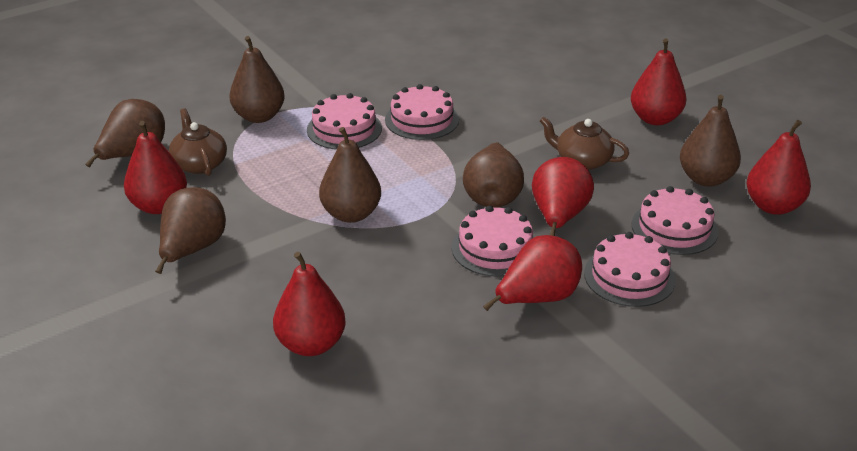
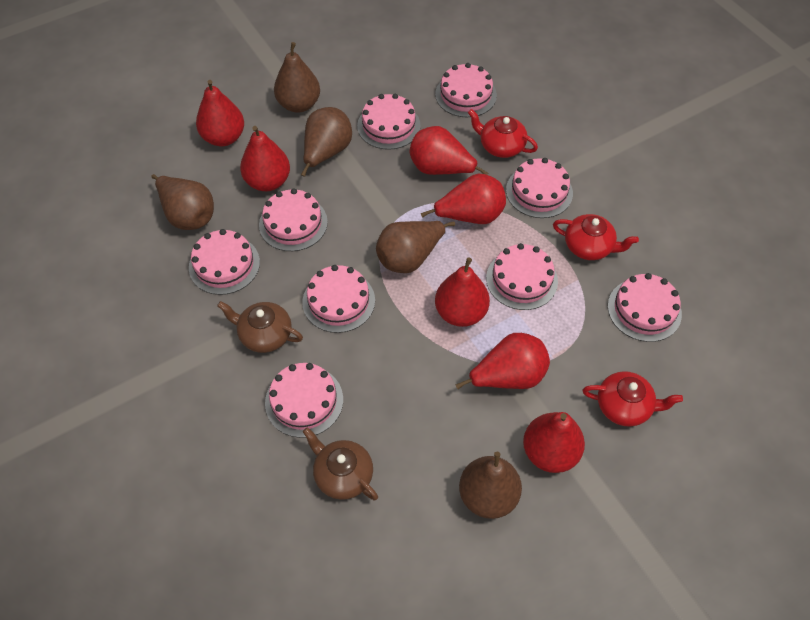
brown pear: [85,99,165,168] [155,187,226,274] [229,36,285,123] [319,127,381,223] [463,142,524,208] [680,95,741,187] = 6 -> [151,174,214,230] [274,42,320,113] [301,107,352,177] [376,221,455,273] [459,452,522,519] = 5
pink cake: [307,93,382,150] [385,84,459,140] [452,205,534,277] [584,232,676,307] [632,186,718,255] = 5 -> [189,229,260,295] [259,188,328,251] [265,363,343,438] [302,265,375,333] [357,94,420,150] [435,63,497,117] [486,243,558,310] [506,158,573,218] [608,273,682,342] = 9
red pear: [124,121,187,214] [273,252,346,356] [483,235,582,311] [532,157,594,236] [631,38,686,125] [747,120,811,215] = 6 -> [196,80,244,146] [240,126,290,191] [409,126,488,175] [421,174,506,224] [435,258,490,327] [456,333,550,389] [523,412,585,473] = 7
red teapot: none = 0 -> [468,109,538,158] [553,214,639,260] [582,371,683,427] = 3

